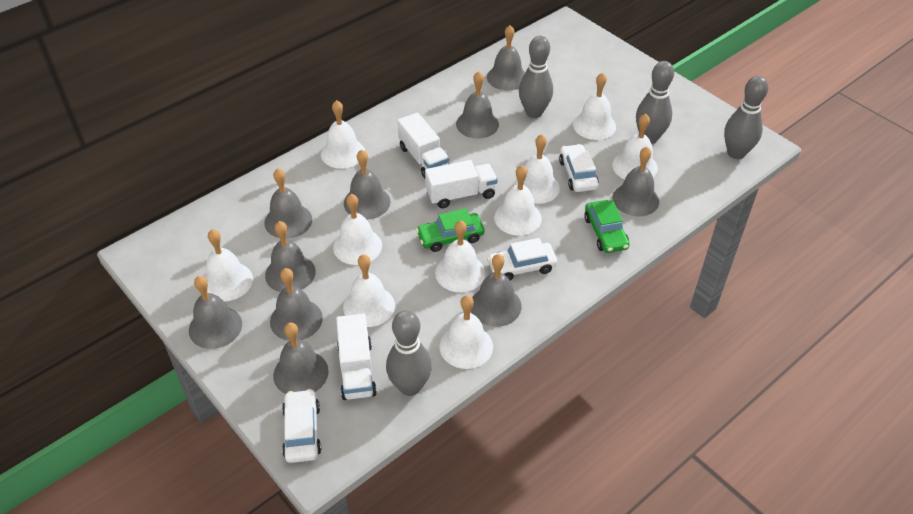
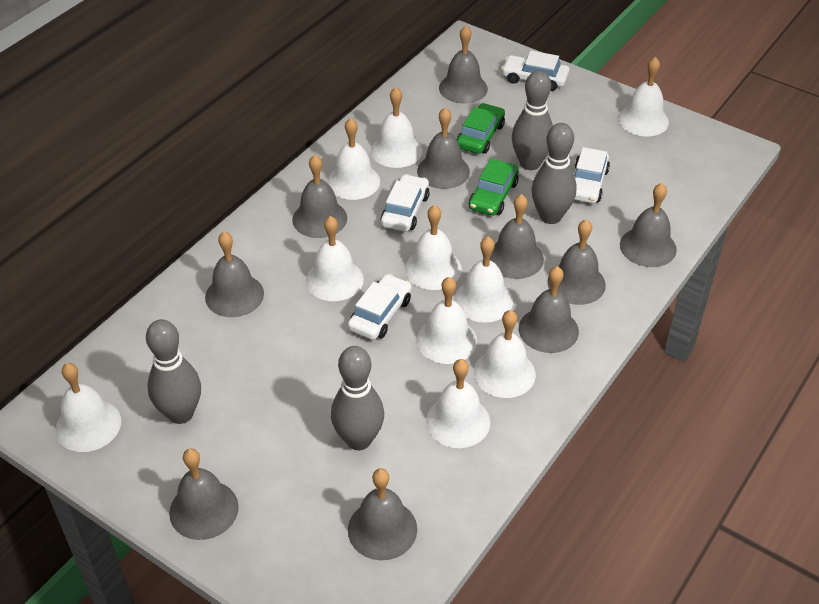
white car: [282,389,321,463] [487,238,557,281] [559,144,599,192] = 3 -> [348,274,412,340] [381,174,430,232] [501,51,570,91] [574,147,610,203] = 4
white truck: [336,314,377,400] [397,112,449,178] [425,160,498,208] = 3 -> none = 0

